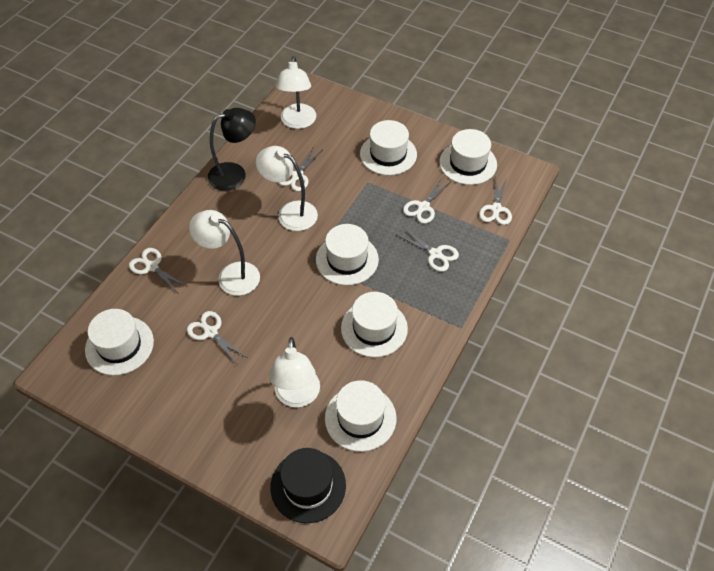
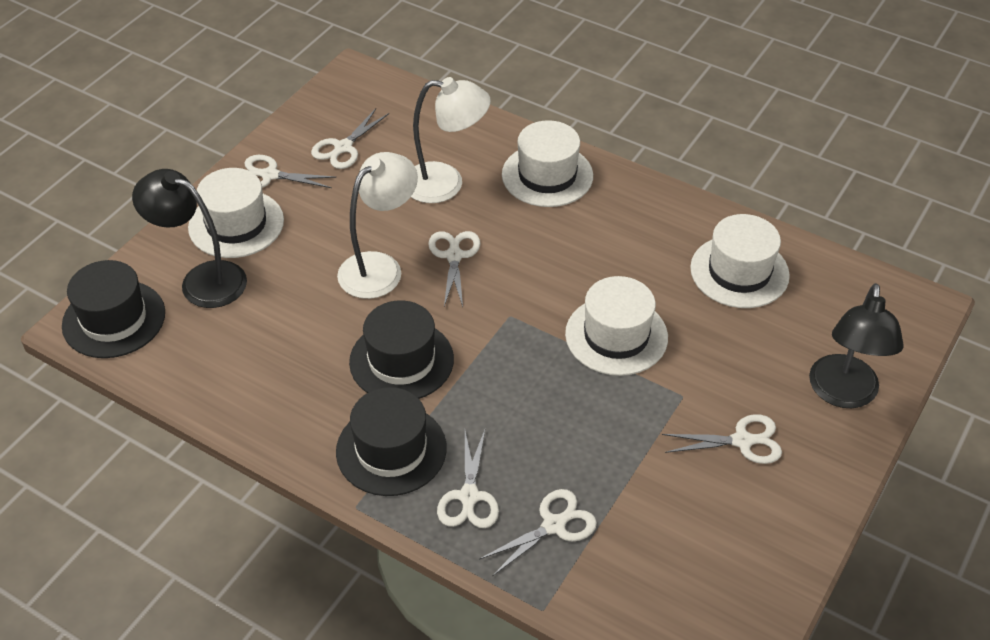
black hat: [270,448,346,523] = 1 -> [62,260,165,358] [336,387,447,496] [349,300,454,399] = 3
black lamp: [208,108,256,191] = 1 -> [132,169,247,308] [809,283,903,408] = 2
white hat: [85,309,154,375] [316,224,379,285] [325,380,397,452] [341,292,408,357] [360,120,417,175] [439,129,497,185] = 6 -> [188,168,284,258] [502,120,593,207] [565,276,668,376] [690,214,790,308] = 4
white lamp: [189,210,260,296] [256,146,318,231] [269,337,320,407] [275,56,316,129] = 4 -> [337,152,418,299] [411,77,491,203] = 2

